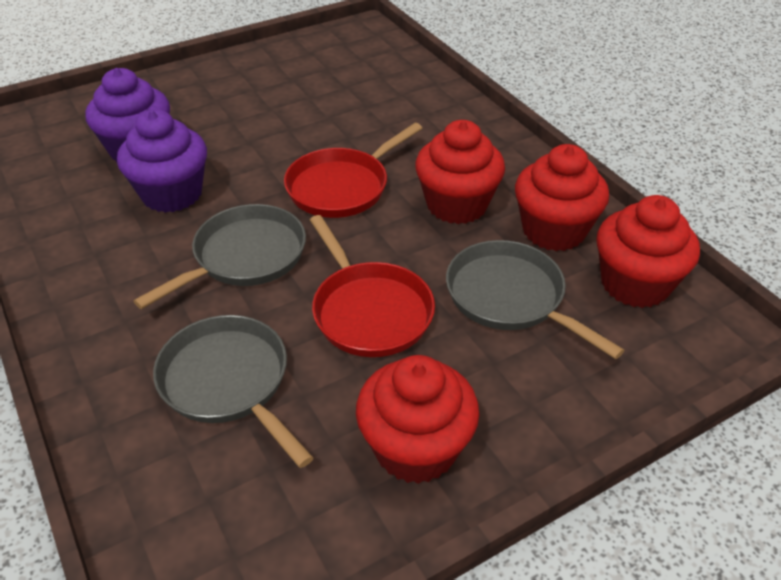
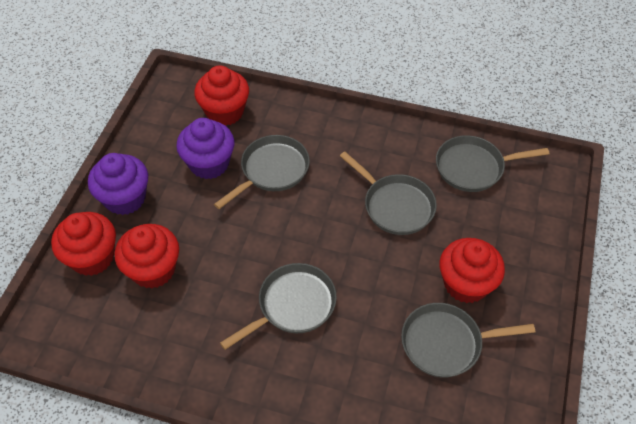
grey pan: [134,204,306,309] [153,315,314,468] [446,240,625,359] = 3 -> [214,135,310,209] [220,263,337,350] [340,152,437,235] [401,303,535,377] [436,135,549,192] = 5
red pan: [284,123,422,218] [310,215,435,357] = 2 -> none = 0

